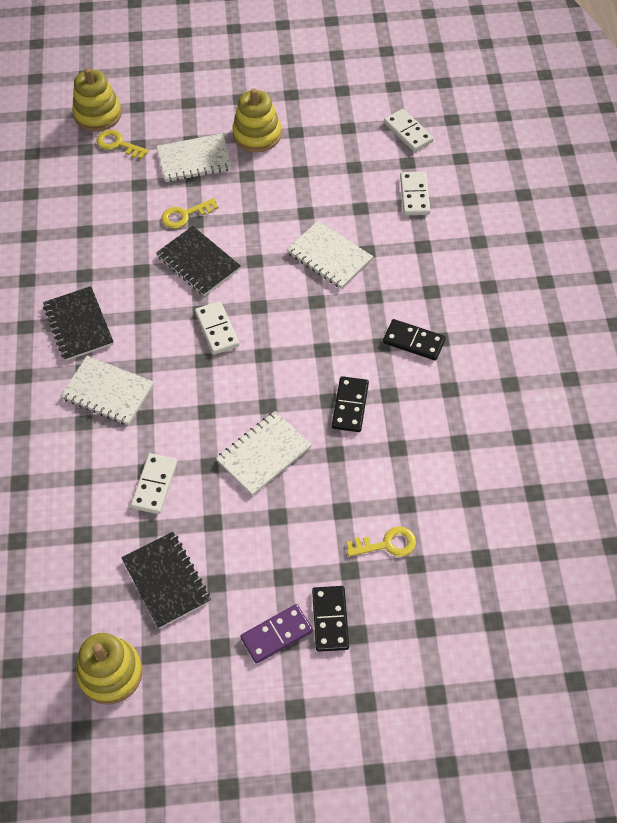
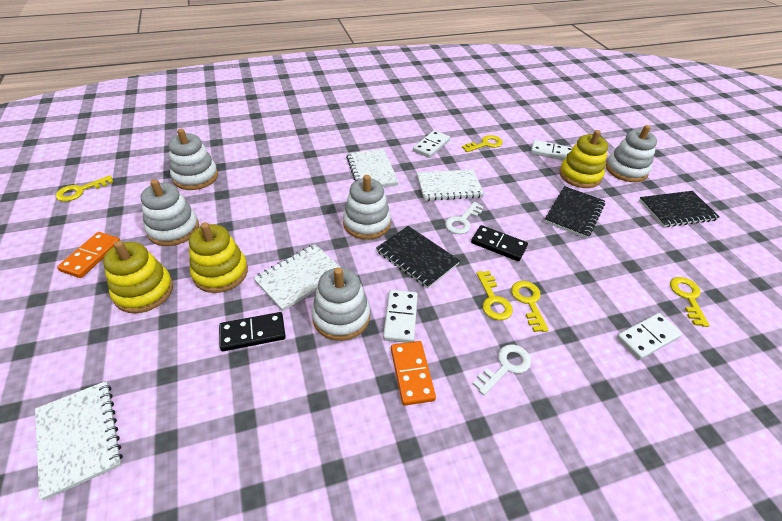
black domino: [312,586,349,652] [332,376,369,432] [383,319,446,360] = 3 -> [219,312,286,351] [471,225,528,261] = 2
orange domino: none = 0 -> [57,232,120,278] [391,341,436,406] = 2
purple domino: [241,604,313,664] = 1 -> none = 0
white key: none = 0 -> [445,202,484,234] [473,344,531,395] = 2
white stacking toy: none = 0 -> [141,179,199,246] [168,129,218,190] [311,267,370,341] [343,175,391,240] [606,125,657,182] = 5
yellow key: [97,130,149,159] [161,198,219,229] [346,526,416,557] = 3 -> [56,175,113,202] [462,135,503,152] [476,271,513,320] [511,281,549,332] [670,277,710,327] = 5

